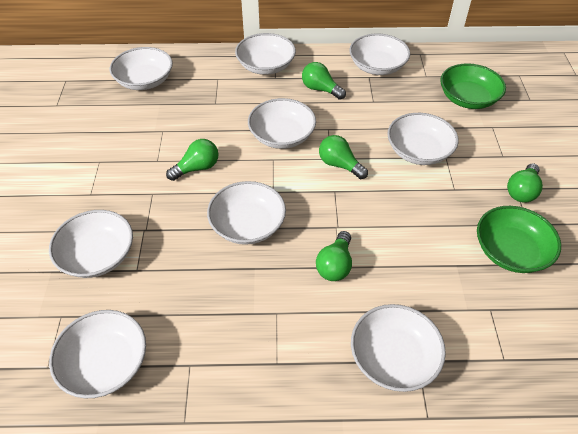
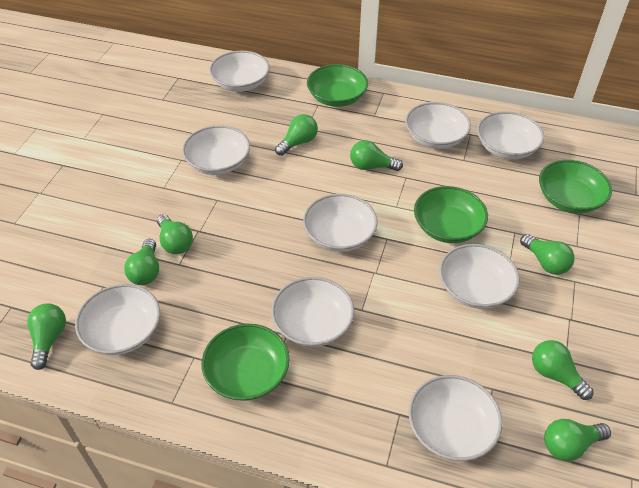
green bowl: [440,63,506,109] [477,206,561,273] = 2 -> [201,324,290,401] [307,64,368,107] [414,186,488,243] [539,160,612,213] = 4
green light bulb: [166,139,218,181] [302,62,346,100] [316,231,352,281] [319,135,368,179] [507,163,543,203] = 5 -> [27,303,66,370] [124,239,159,285] [157,214,193,254] [275,114,318,156] [350,140,403,171] [520,234,574,275] [532,340,594,400] [544,419,611,461] = 8

